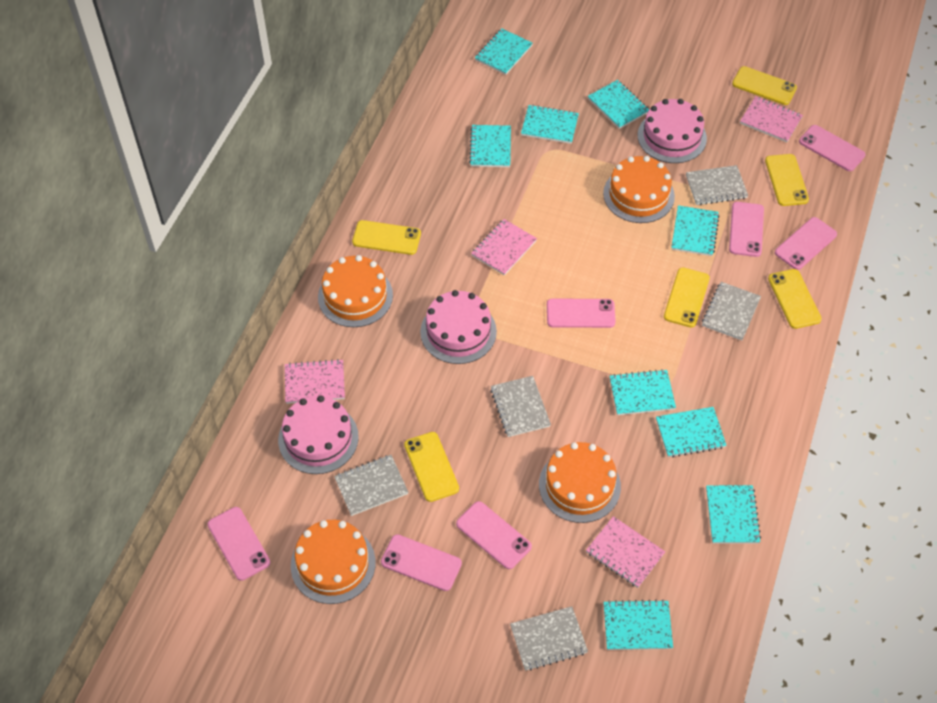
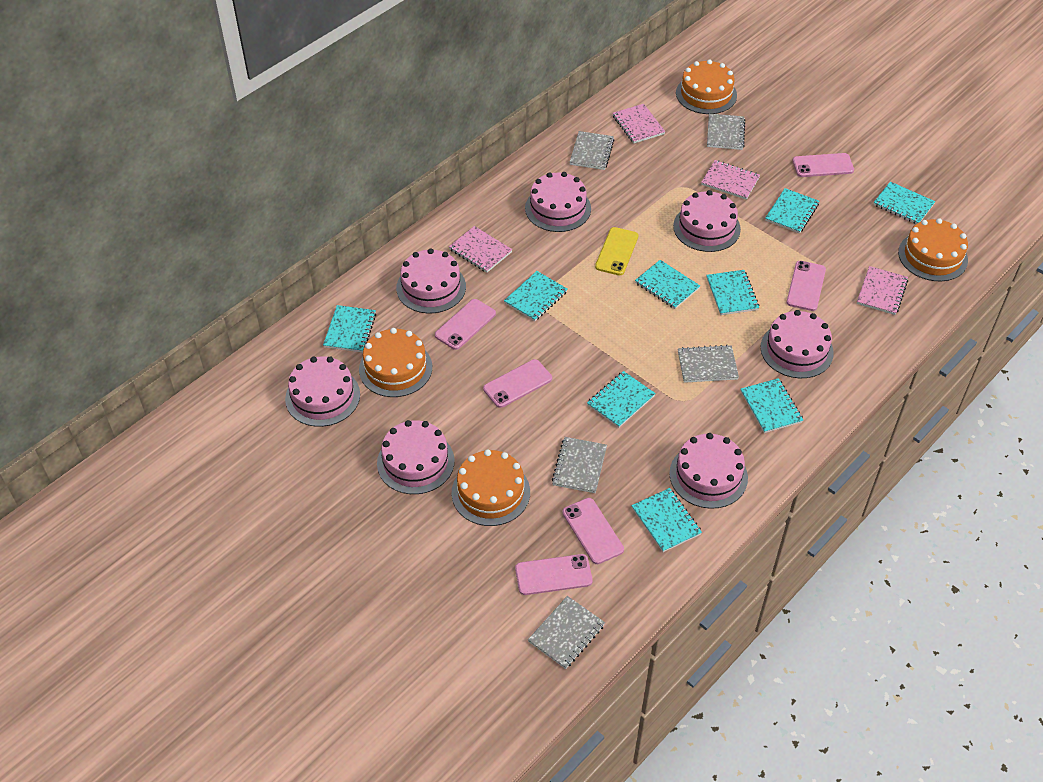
pink cake: [278,395,359,474] [420,290,497,364] [638,99,707,163] = 3 -> [285,356,360,427] [377,420,455,494] [396,248,466,313] [525,172,591,232] [669,433,748,509] [673,190,741,252] [760,310,834,378] = 7
pink phone: [207,507,270,581] [381,534,462,591] [456,501,532,569] [547,299,616,328] [729,202,764,257] [775,217,837,270] [799,125,866,171] = 7 -> [435,299,496,350] [483,359,552,408] [515,554,593,595] [562,498,624,564] [786,261,826,311] [792,153,854,177] = 6
yellow phone: [352,220,421,255] [404,432,459,502] [664,267,710,327] [732,66,797,105] [765,154,809,206] [768,269,822,329] = 6 -> [595,227,638,275] = 1

